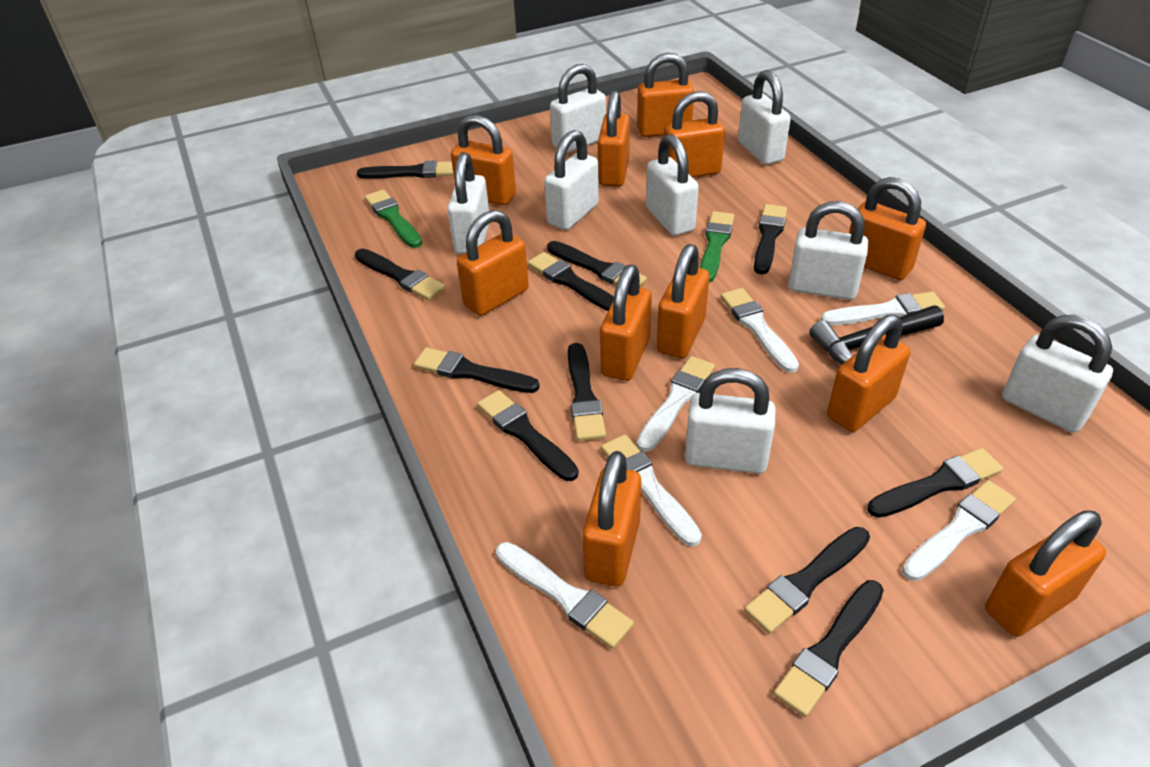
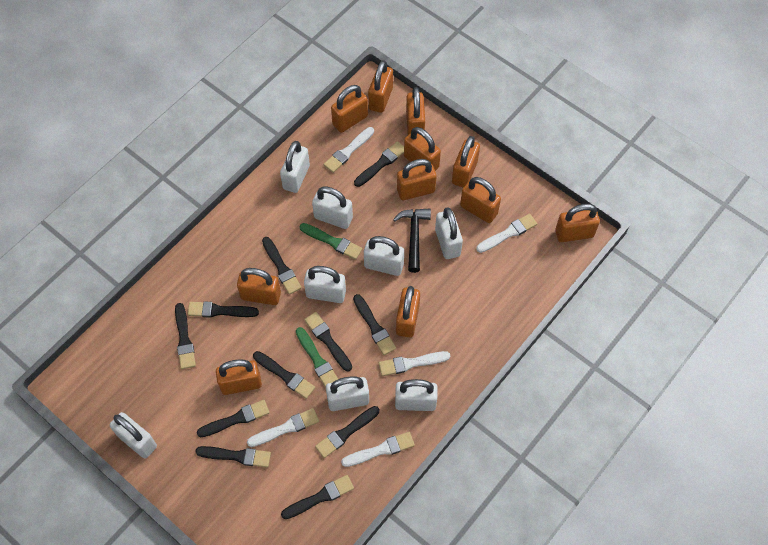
white brush: [496,542,634,649] [601,434,702,546] [637,356,715,452] [721,288,799,373] [820,292,945,325] [902,480,1016,581] = 6 -> [247,408,319,447] [324,127,374,173] [341,432,415,467] [379,351,451,376] [476,214,537,253] = 5

